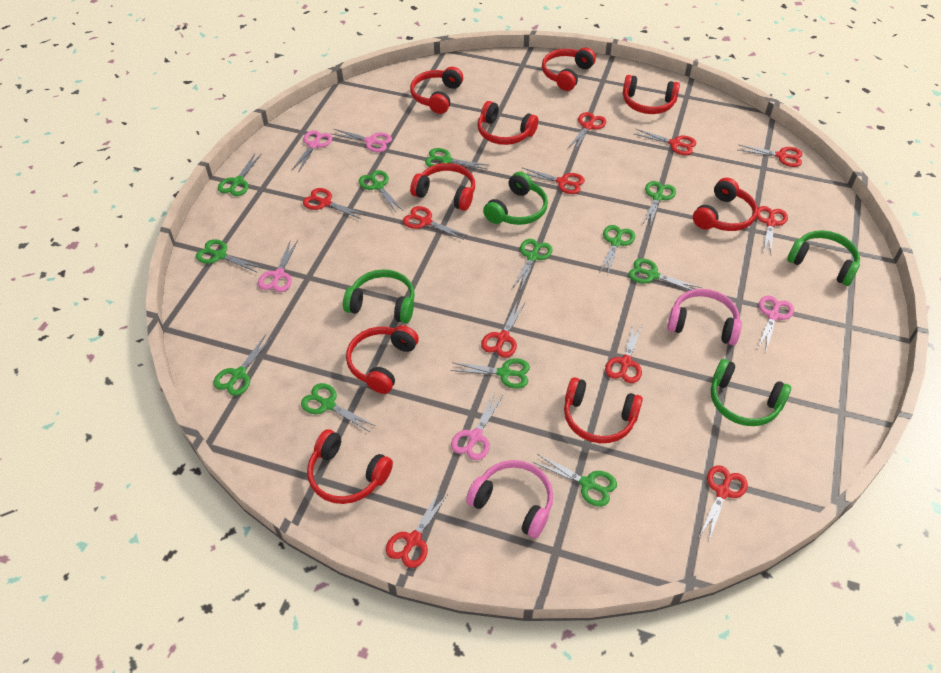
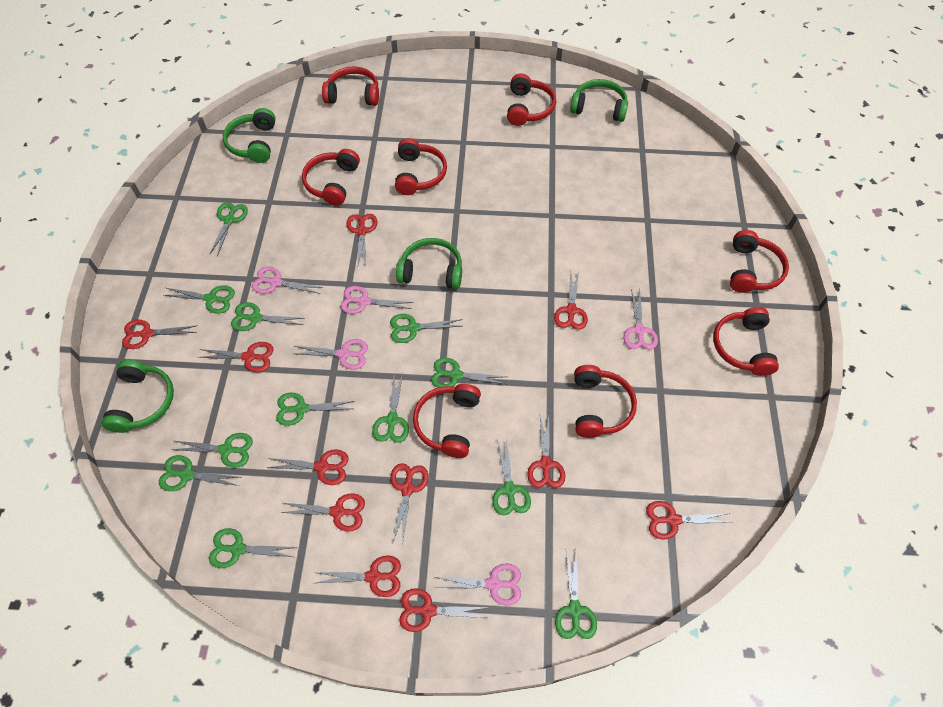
pink headphones: [466,460,553,539] [667,289,742,345] = 2 -> none = 0
red headphones: [307,429,393,504] [346,325,419,394] [410,67,463,114] [410,163,475,211] [477,101,538,145] [542,47,596,91] [564,377,643,443] [623,75,680,114] [693,178,758,231] = 9 -> [302,149,360,206] [322,67,379,106] [395,138,447,195] [413,384,481,458] [507,73,556,126] [574,365,637,438] [713,307,779,376] [730,230,789,293] = 8

